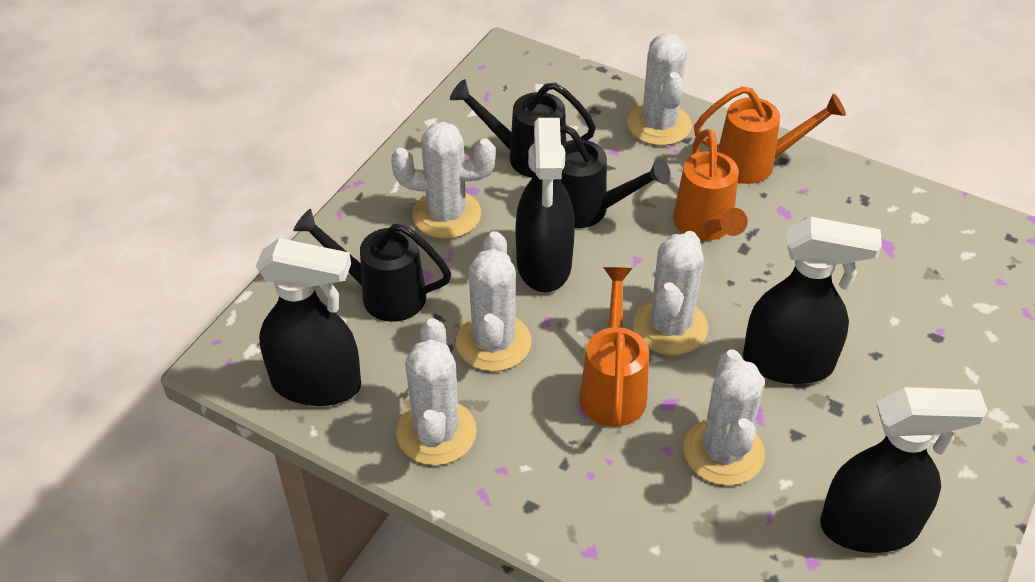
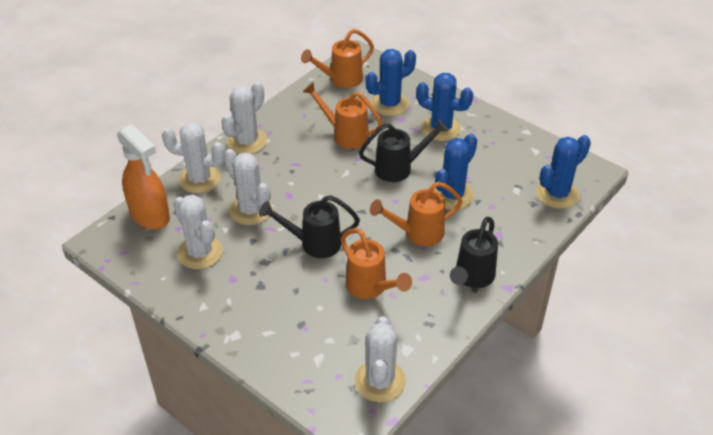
black spray bottle: [256,238,361,406] [516,118,575,292] [743,217,882,384] [820,387,988,553] = 4 -> none = 0
blue cactus: none = 0 -> [366,49,416,116] [416,73,473,141] [434,133,477,210] [536,135,591,209] = 4
orange spray bottle: none = 0 -> [117,124,170,229] = 1
orange watering can: [579,267,649,427] [673,129,748,241] [694,86,846,184] = 3 -> [301,29,374,88] [303,82,383,149] [340,228,412,299] [370,182,463,246] = 4
white cactus: [391,121,496,239] [396,318,477,466] [456,231,532,372] [627,33,692,146] [633,231,708,355] [683,349,765,486] = 6 -> [162,122,225,193] [173,195,223,269] [221,82,267,154] [223,149,272,225] [354,316,406,402] = 5

